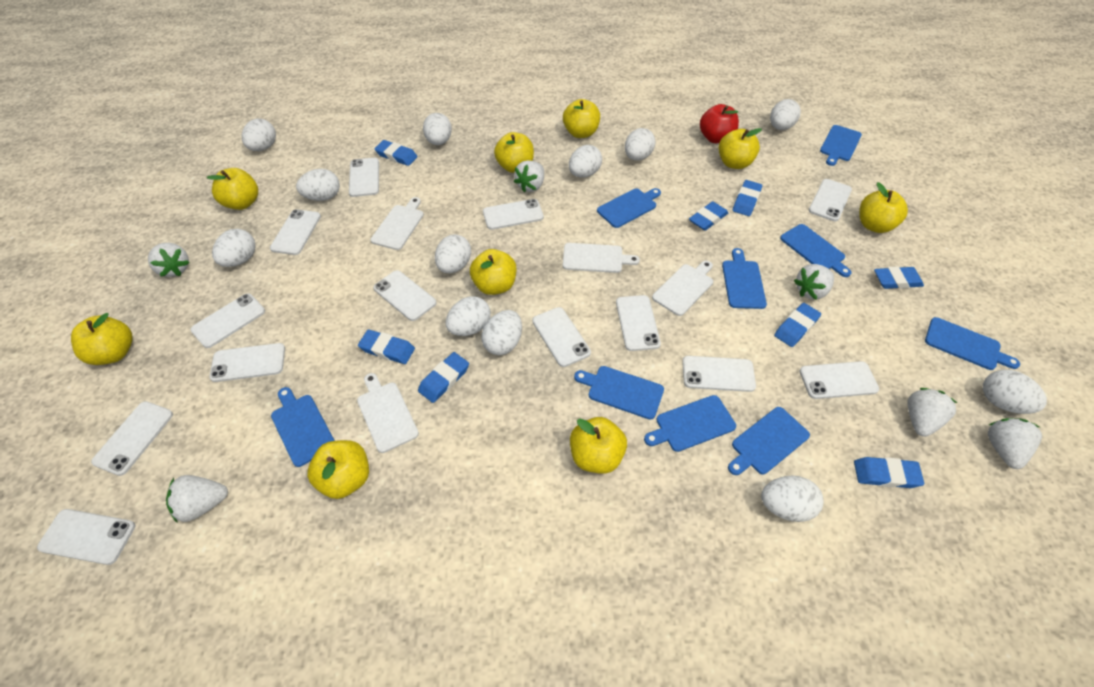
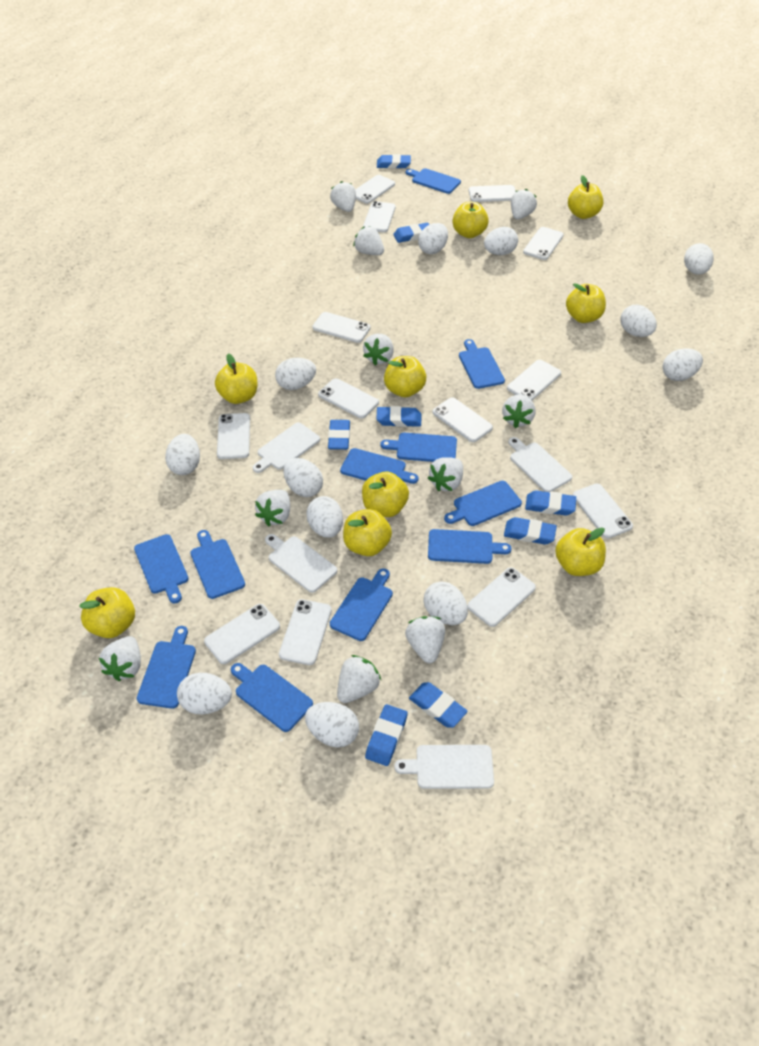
blue cutting board: [271,387,335,467] [574,366,664,420] [597,188,661,228] [644,395,736,452] [722,248,767,309] [728,407,810,475] [780,224,851,277] [820,125,862,166] [925,317,1020,370] = 9 -> [134,534,189,604] [137,626,196,709] [190,530,245,599] [231,663,313,732] [330,568,393,641] [340,448,419,484] [381,433,457,462] [406,168,461,194] [428,529,512,564] [444,481,522,526] [459,339,505,389] = 11
red apple: [700,104,739,143] = 1 -> none = 0
white strawberry: [148,243,190,277] [166,475,228,522] [514,160,544,192] [794,264,834,300] [908,388,957,437] [988,418,1042,469] = 6 -> [99,636,141,682] [255,490,290,526] [330,181,356,212] [337,655,381,703] [353,226,384,255] [363,334,394,365] [405,616,445,663] [428,457,463,491] [502,394,536,428] [511,189,537,220] = 10

